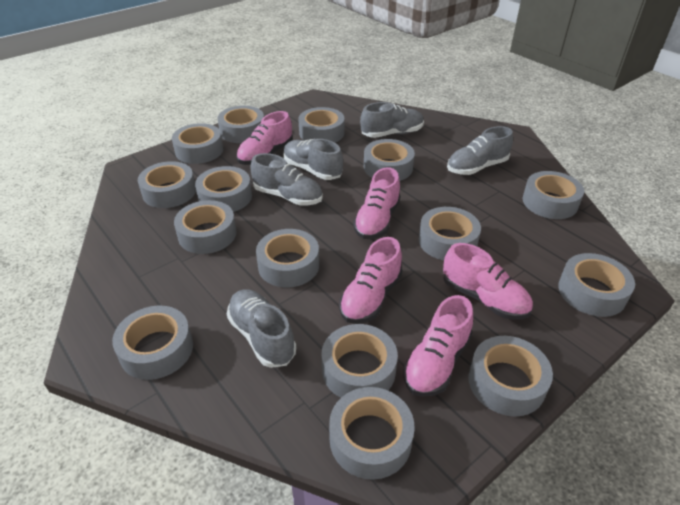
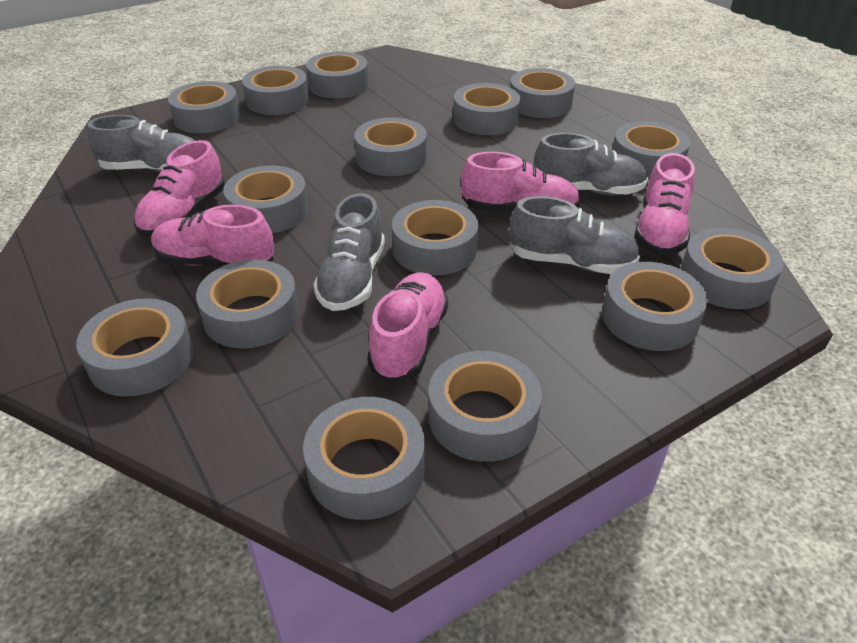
grey shoe: [227,289,296,368] [250,153,323,206] [283,139,343,180] [360,102,424,138] [447,126,513,175] = 5 -> [87,115,195,172] [313,193,385,311] [510,196,640,274] [534,133,648,195] = 4

